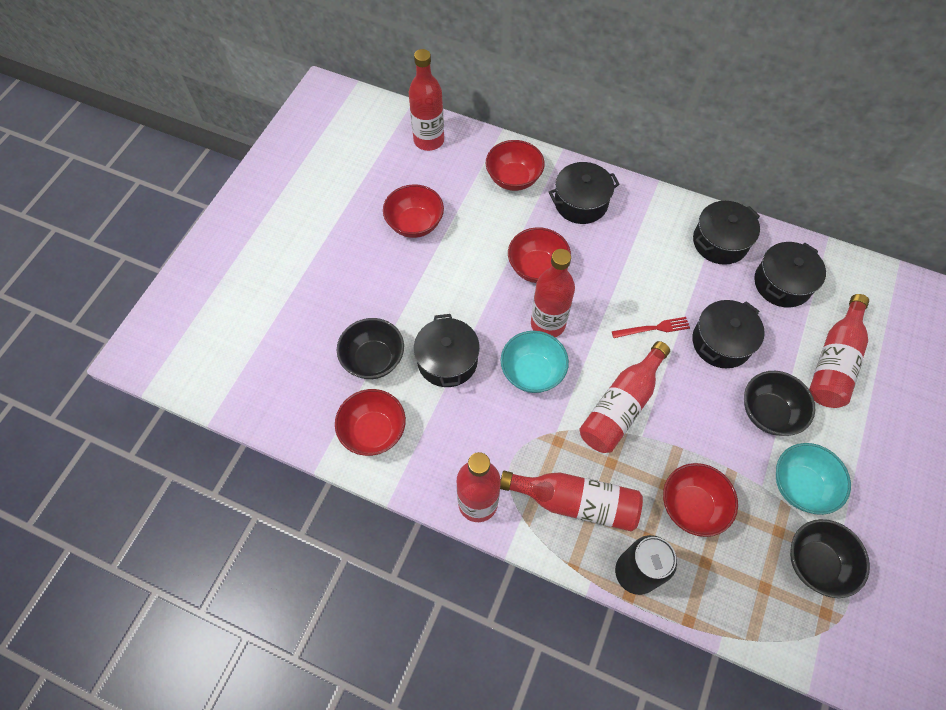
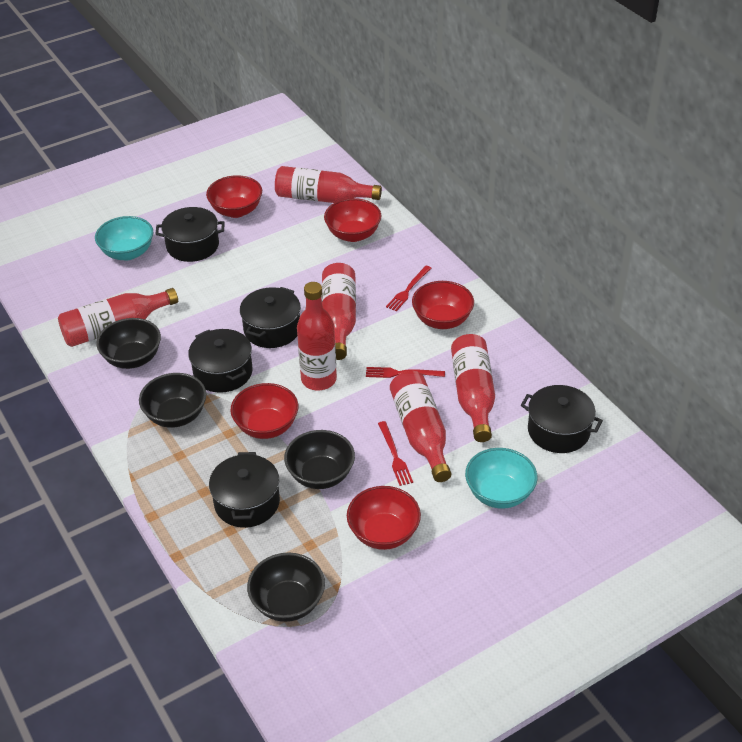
black bowl: [337,318,404,379] [744,371,815,436] [790,519,870,598] = 3 -> [96,318,161,369] [139,373,206,428] [247,553,325,622] [284,430,355,489] = 4
black can: [615,535,677,595] = 1 -> none = 0
red fork: [612,317,690,338] = 1 -> [366,367,445,378] [378,421,413,486] [386,266,431,312] = 3

